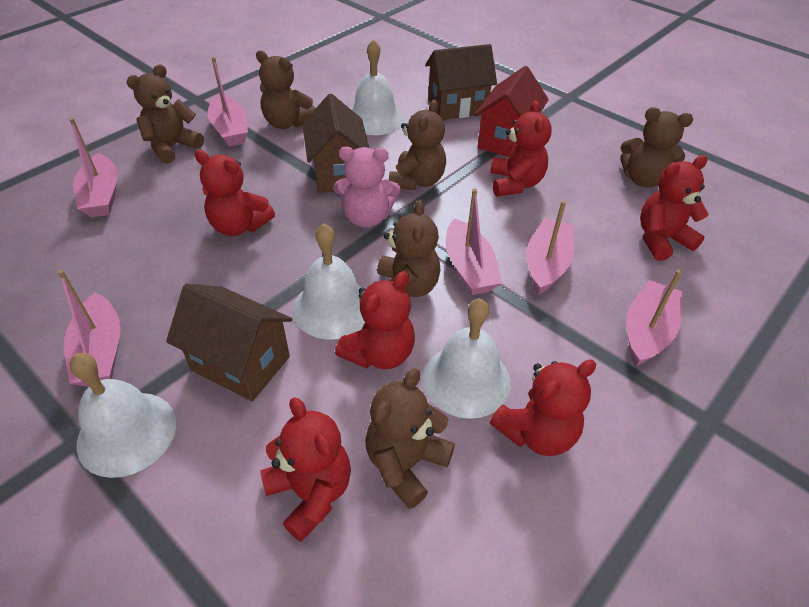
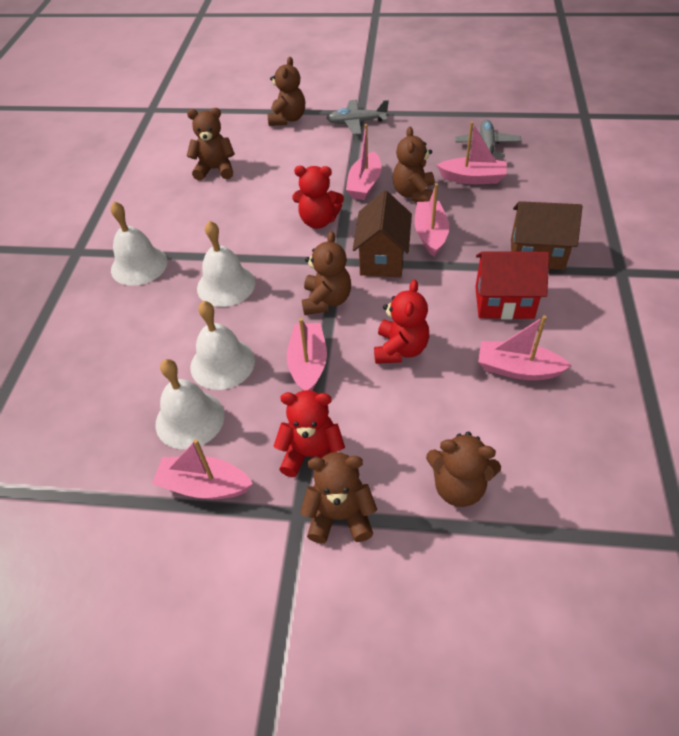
brown house: [166,284,293,401] [302,94,369,193] [425,44,497,120] = 3 -> [353,191,412,277] [511,201,582,270] = 2
grey plane: none = 0 -> [327,100,389,135] [455,119,522,157] = 2
pink teddy bear: [333,147,400,228] = 1 -> none = 0
red teddy bear: [194,150,275,236] [260,397,351,542] [335,271,415,369] [490,100,552,196] [490,359,596,456] [640,155,709,261] = 6 -> [273,390,345,477] [292,166,344,229] [374,280,429,364] = 3

